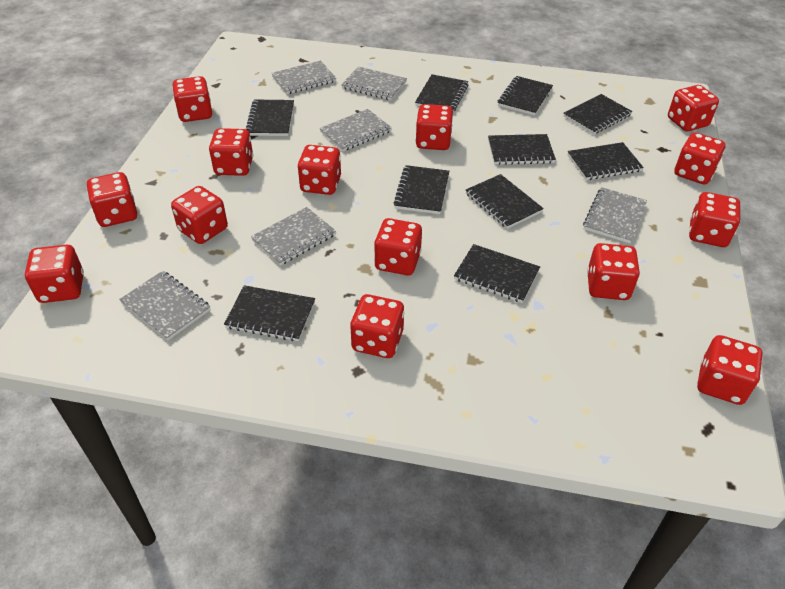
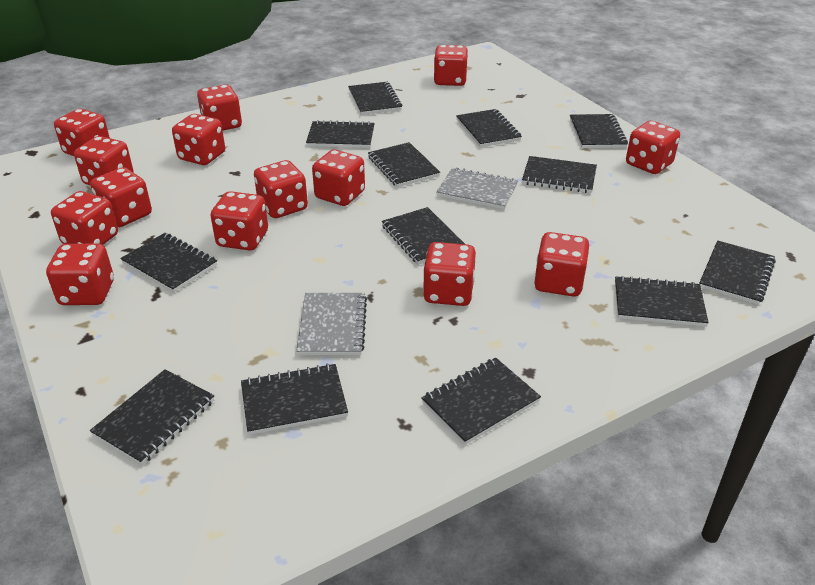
black notebook: [224,285,315,341] [246,100,294,136] [393,165,450,214] [415,74,468,112] [454,244,540,303] [466,174,544,229] [488,134,556,165] [498,76,553,116] [564,94,632,135] [568,142,644,180] = 10 -> [90,369,214,465] [120,233,217,293] [241,363,348,435] [306,120,375,148] [348,82,402,115] [368,142,440,187] [382,207,465,265] [421,358,541,445] [456,109,522,147] [522,156,597,193] [570,114,628,148] [615,276,709,327] [700,241,776,305] = 13
grey notebook: [119,271,211,341] [251,207,336,266] [271,61,336,94] [320,109,392,151] [341,66,407,100] [583,187,647,243] = 6 -> [296,293,367,355] [436,167,518,209] = 2

